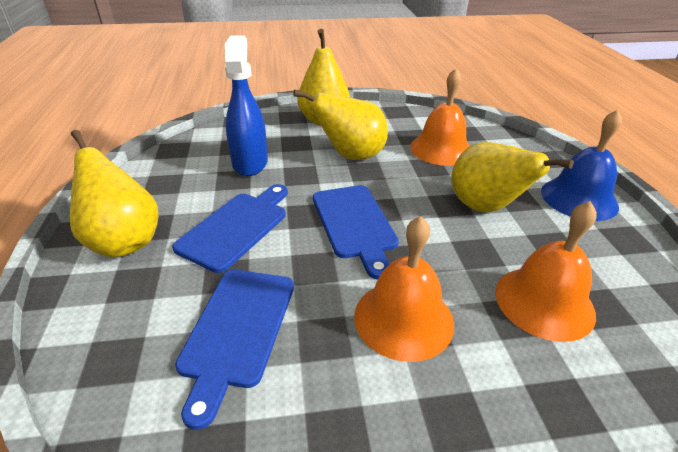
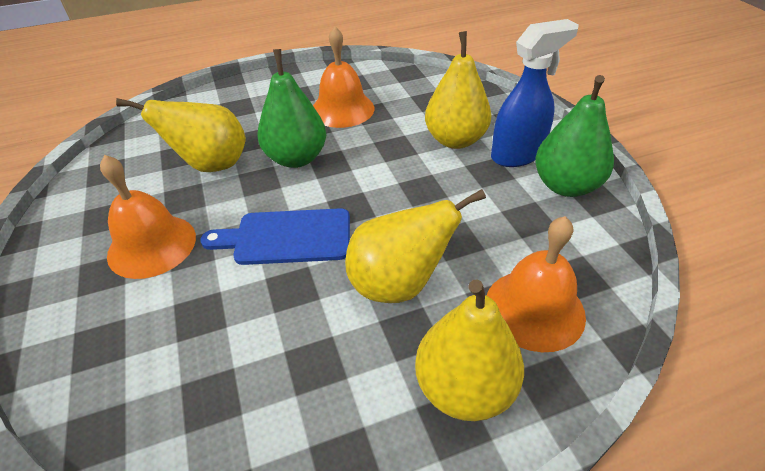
blue bell: [541,110,622,221] = 1 -> none = 0
blue cutting board: [172,184,288,273] [175,270,294,430] [313,185,399,280] = 3 -> [200,208,350,265] = 1
green pear: none = 0 -> [257,49,326,168] [535,75,614,197] = 2

